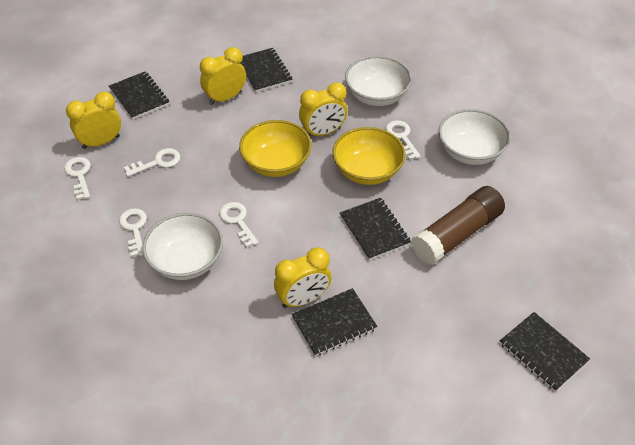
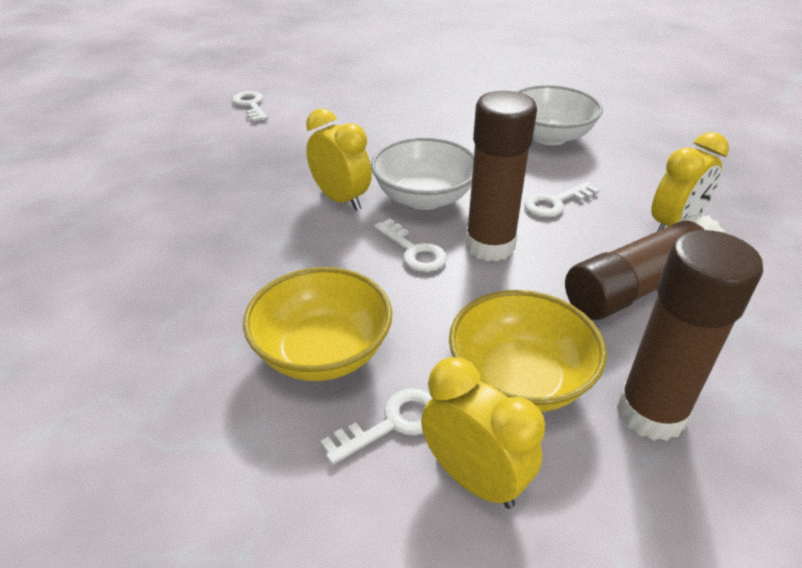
black notebook: [109,71,169,120] [240,48,292,92] [292,288,378,356] [340,198,411,260] [500,312,590,392] = 5 -> none = 0
brown glue stick: [411,186,505,265] = 1 -> [465,91,537,261] [565,213,724,320] [617,230,763,441] = 3
white bowl: [142,213,223,280] [345,56,412,106] [438,109,510,165] = 3 -> [371,137,474,210] [516,85,603,145] = 2
white key: [64,157,91,200] [119,208,147,257] [124,148,180,177] [219,202,259,248] [385,120,421,160] = 5 -> [232,91,268,122] [320,388,432,465] [374,219,447,272] [524,182,599,217] = 4
yellow clock: [66,92,121,149] [200,47,246,105] [274,247,332,308] [299,82,347,136] = 4 -> [306,108,372,211] [421,357,545,509] [651,132,729,231] = 3

